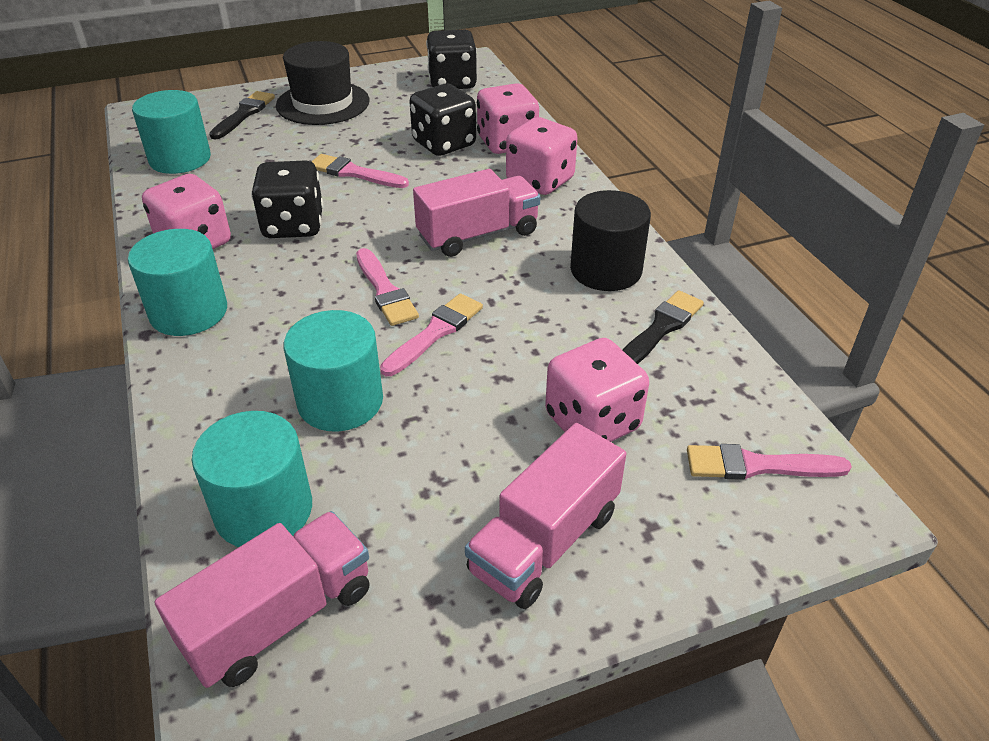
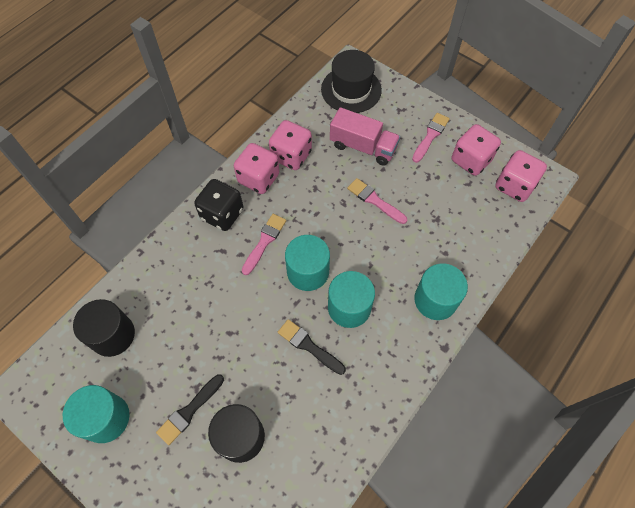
black cylinder: [570,190,651,291] = 1 -> [73,299,135,357] [208,404,265,463] = 2
black dice: [251,160,323,238] [409,84,476,156] [426,30,477,89] = 3 -> [194,179,243,231] = 1
pink brush: [311,154,409,188] [356,248,419,326] [380,294,483,376] [687,444,852,480] = 4 -> [242,214,286,275] [347,178,407,224] [412,113,450,163] = 3
pink truck: [155,511,370,688] [413,169,540,257] [465,423,626,609] = 3 -> [330,107,400,166] = 1

